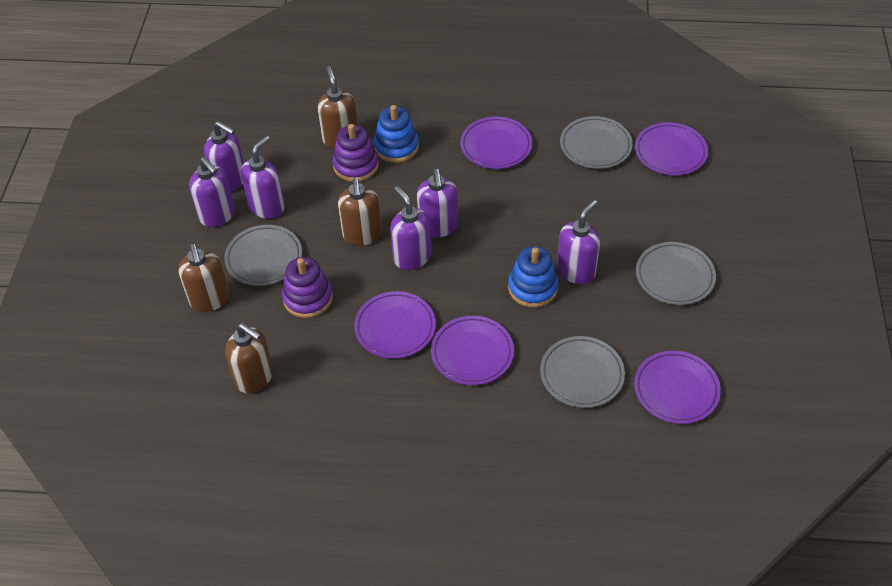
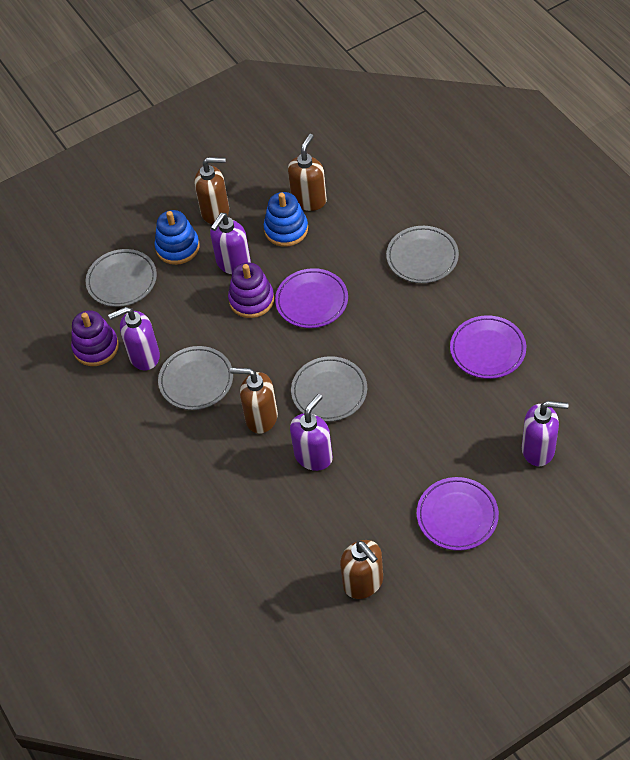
purple plate: [354,291,436,359] [431,316,514,385] [460,117,532,169] [634,351,721,424] [635,122,708,176] = 5 -> [275,268,348,328] [417,477,499,551] [450,315,526,379] = 3
purple soap dispenser: [189,157,235,227] [204,121,244,192] [241,136,285,219] [390,186,432,270] [417,169,458,237] [557,200,600,284] = 6 -> [108,307,160,370] [210,213,251,274] [290,394,333,471] [522,401,569,466] = 4

